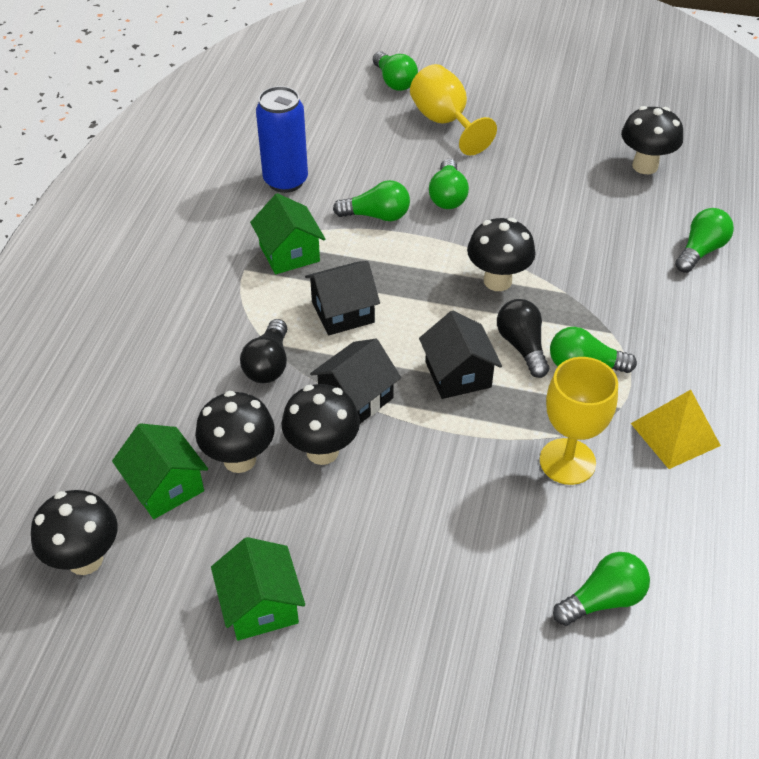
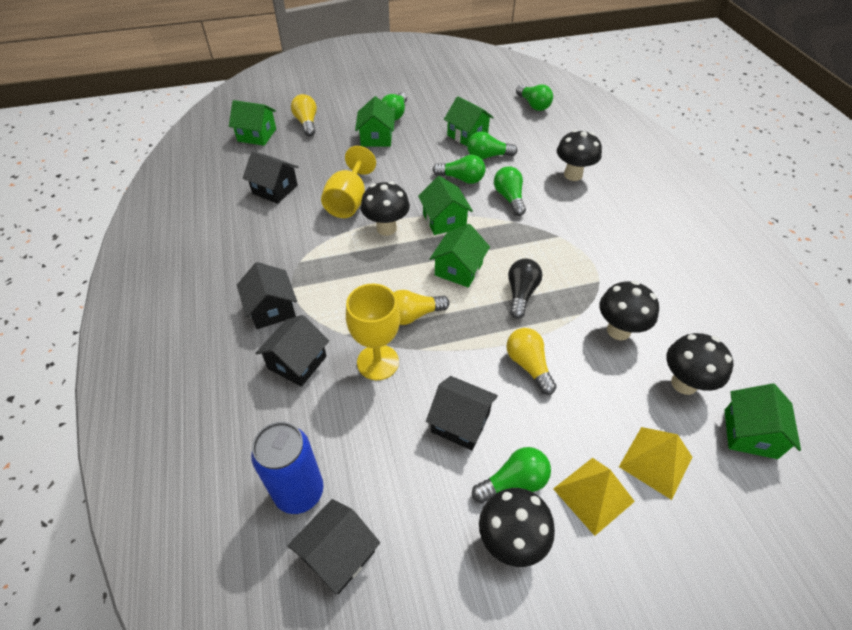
black house: [305,261,380,335] [310,339,401,424] [419,311,502,399] = 3 -> [237,262,297,329] [243,151,298,204] [255,315,329,387] [287,499,380,594] [426,376,498,450] = 5
black light bulb: [240,319,287,383] [497,299,549,378] = 2 -> [508,258,542,319] = 1
green house: [112,423,208,519] [211,537,305,641] [250,193,326,274] = 3 -> [229,100,276,146] [355,96,395,147] [418,176,473,235] [430,224,490,288] [444,96,494,146] [725,384,801,459] = 6
yellow light bulb: none = 0 -> [291,94,317,136] [393,290,450,325] [506,328,557,395] = 3
yellow pyramid: [631,390,721,469] = 1 -> [553,458,635,536] [619,427,693,500] = 2

